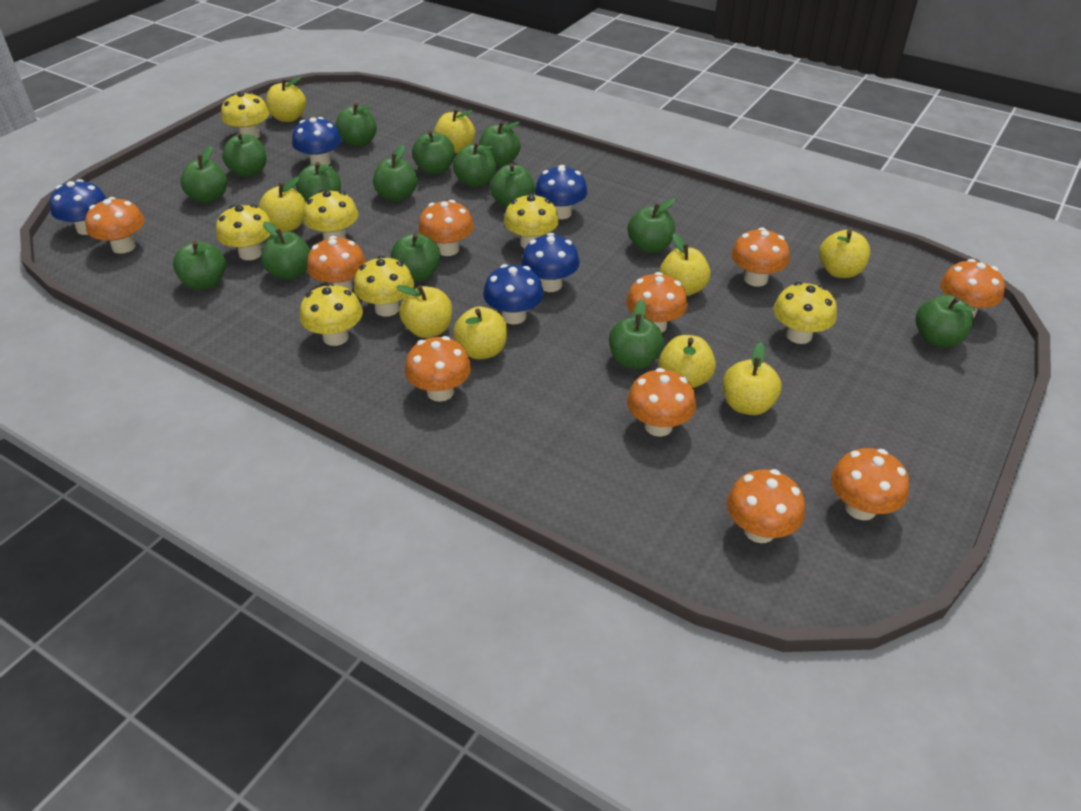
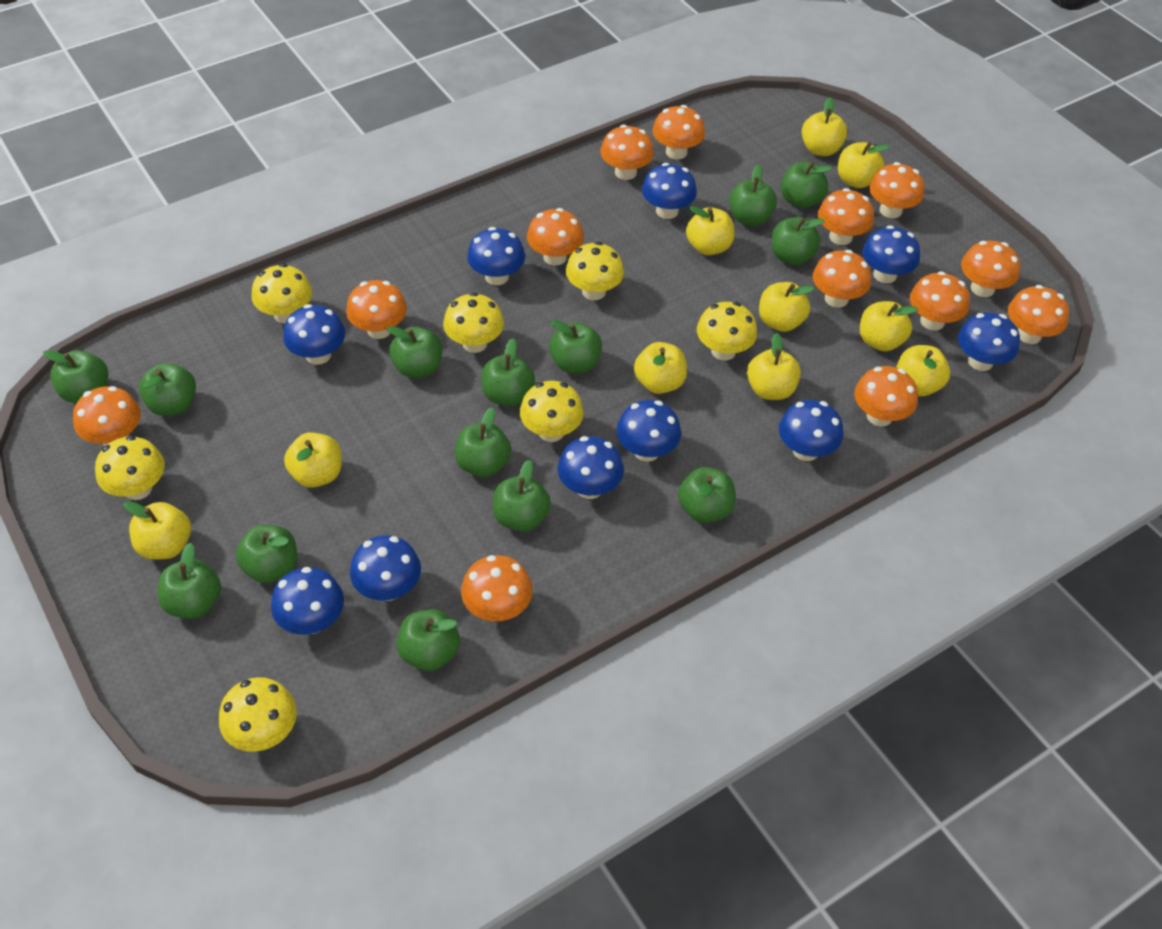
blue mushroom: [50,179,107,235] [292,117,342,166] [483,264,544,324] [521,233,580,292] [535,165,588,219] = 5 -> [271,567,344,635] [283,304,345,365] [350,535,421,601] [467,227,525,285] [558,436,624,499] [617,400,681,462] [642,163,697,219] [779,400,843,461] [862,225,920,283] [958,312,1020,371] = 10
green apple: [173,241,226,290] [180,146,227,203] [222,133,267,177] [261,222,310,280] [296,162,341,202] [335,103,377,147] [373,145,418,202] [391,233,441,282] [412,130,454,175] [453,142,496,187] [479,121,521,166] [490,163,535,208] [609,300,664,369] [628,199,675,253] [916,295,975,347] = 15 -> [43,350,108,403] [139,363,196,416] [158,543,221,619] [236,525,297,583] [387,326,442,378] [397,609,460,671] [455,407,511,477] [481,339,535,406] [493,460,551,532] [549,319,602,373] [678,467,735,523] [729,164,777,226] [772,217,825,265] [781,162,832,208] = 14
orange mushroom: [85,197,145,254] [307,236,366,290] [405,336,471,402] [418,200,474,256] [626,272,688,332] [627,368,696,437] [727,469,805,543] [731,227,790,287] [831,448,909,520] [940,259,1005,318] = 10 -> [73,386,141,446] [346,280,407,339] [461,555,533,621] [527,208,584,266] [600,125,654,180] [652,105,705,159] [812,250,871,308] [818,188,874,245] [854,366,918,426] [869,162,924,218] [910,271,970,331] [961,241,1020,297] [1008,285,1069,344] = 13
yellow apple: [259,177,306,232] [266,77,306,122] [397,285,452,338] [434,109,475,153] [453,306,507,360] [659,233,711,296] [659,335,716,388] [723,342,782,415] [819,230,870,278] = 9 -> [123,501,191,560] [284,432,342,488] [634,342,687,394] [686,206,734,255] [747,333,801,400] [759,282,815,332] [802,97,847,156] [838,142,890,188] [860,301,918,351] [896,345,950,396] = 10

